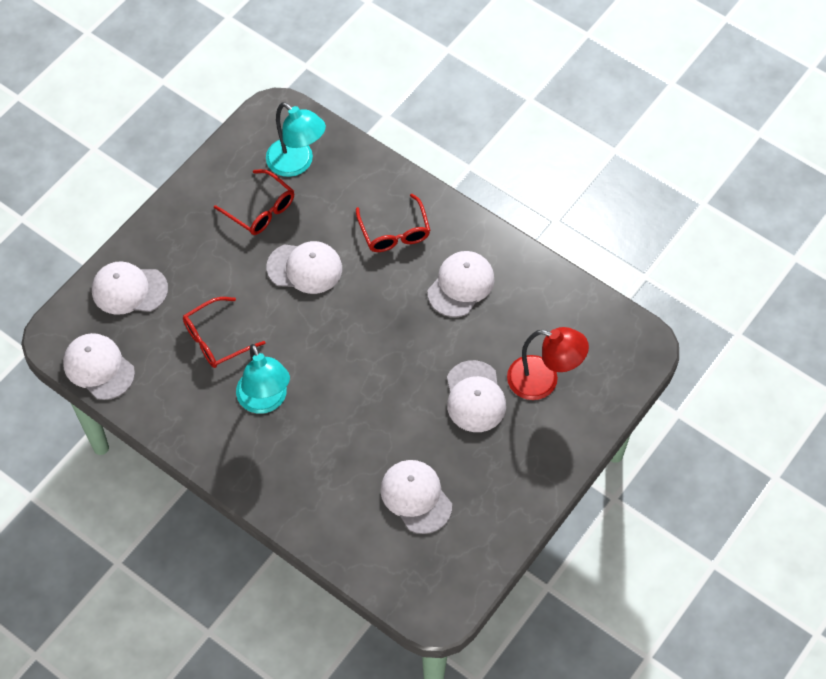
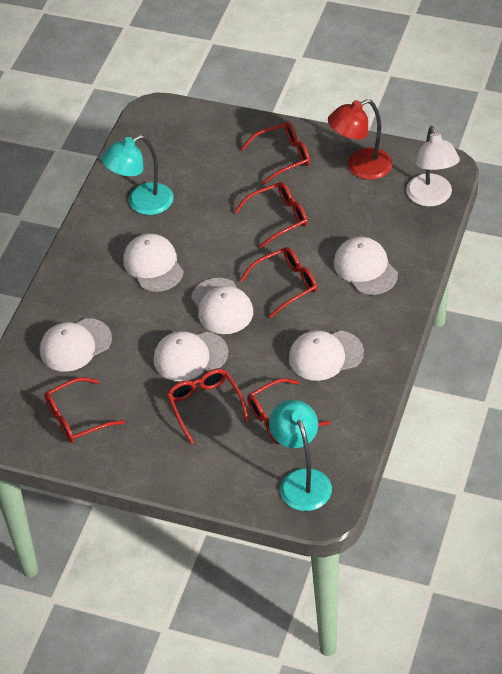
red glasses: [183,297,266,368] [214,169,294,235] [356,194,430,252] = 3 -> [44,377,125,443] [167,369,249,444] [234,182,308,249] [240,247,317,318] [241,122,310,185] [247,378,330,445] = 6
white lamp: none = 0 -> [406,126,460,206] = 1

